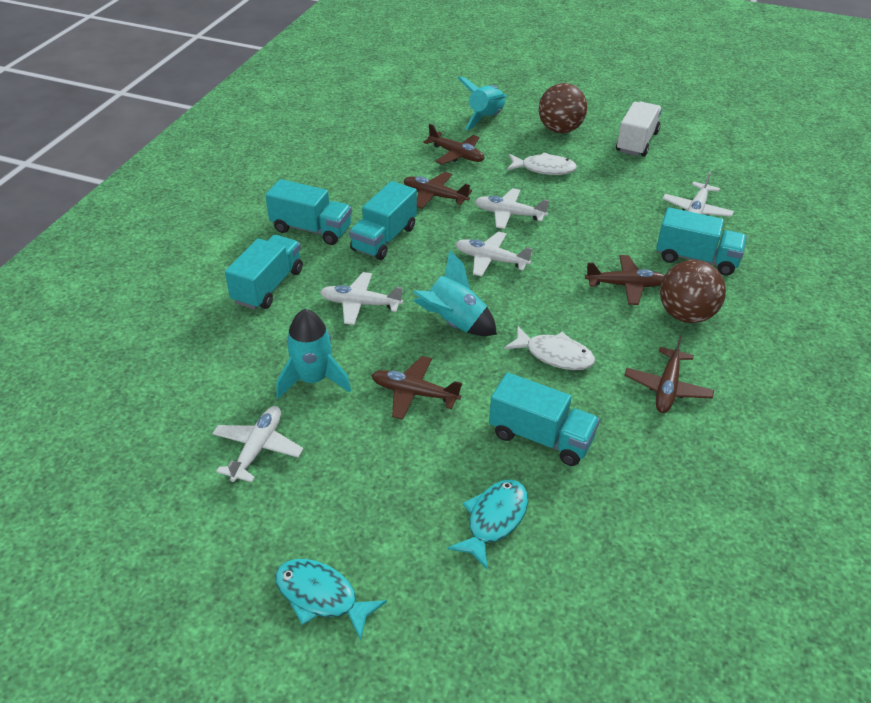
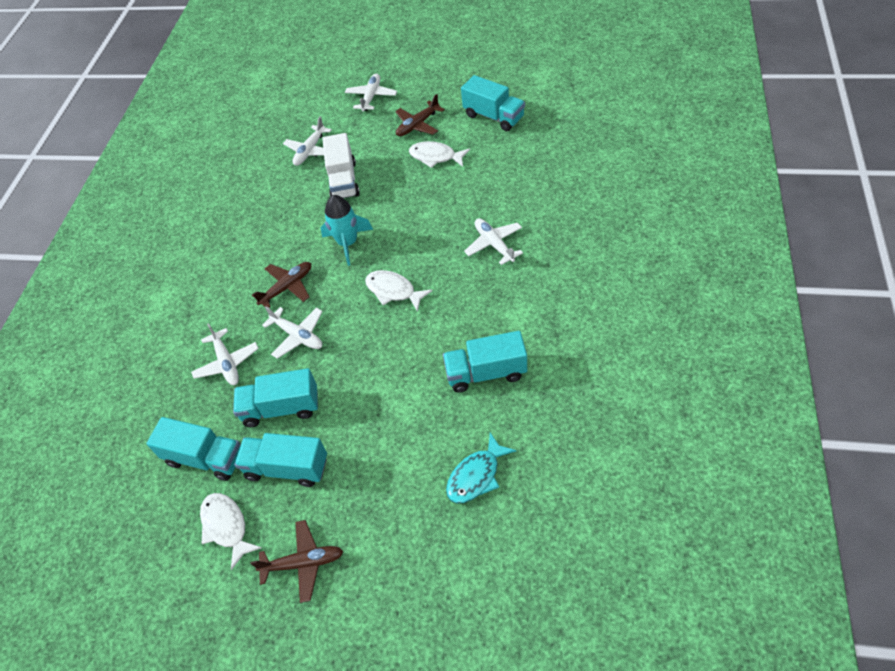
brown ball: [539,83,587,133] [660,260,726,323] = 2 -> none = 0
brown plane: [371,356,462,420] [404,172,472,209] [423,124,484,164] [585,255,665,305] [624,336,714,413] = 5 -> [251,520,343,603] [252,262,311,308] [395,94,445,136] = 3
turquoise fish: [275,559,387,641] [447,479,528,569] = 2 -> [446,433,516,503] = 1
turquoise rocket: [276,309,351,399] [413,249,497,336] [458,76,507,130] = 3 -> [321,195,373,266] = 1
white fish: [504,326,595,370] [507,152,577,175] = 2 -> [200,493,262,570] [365,270,432,312] [409,141,470,168] = 3

